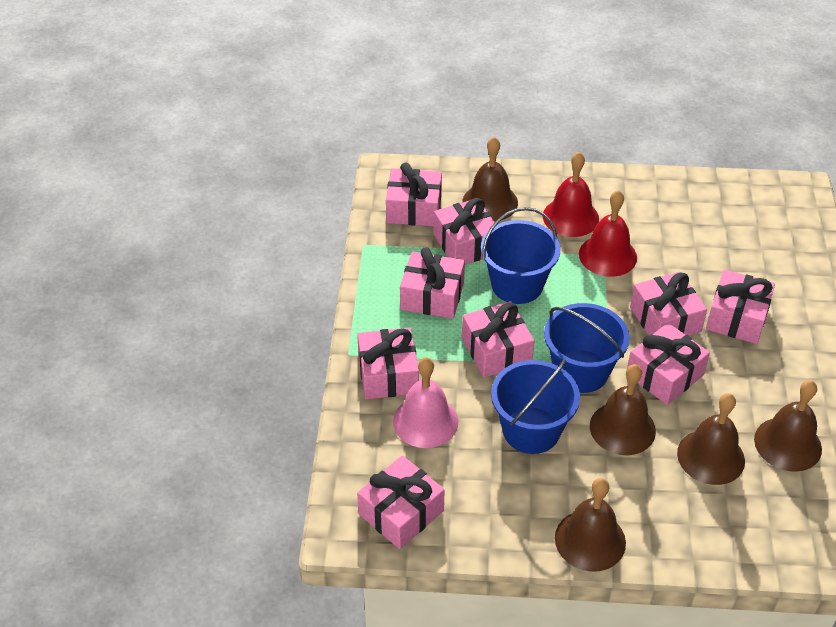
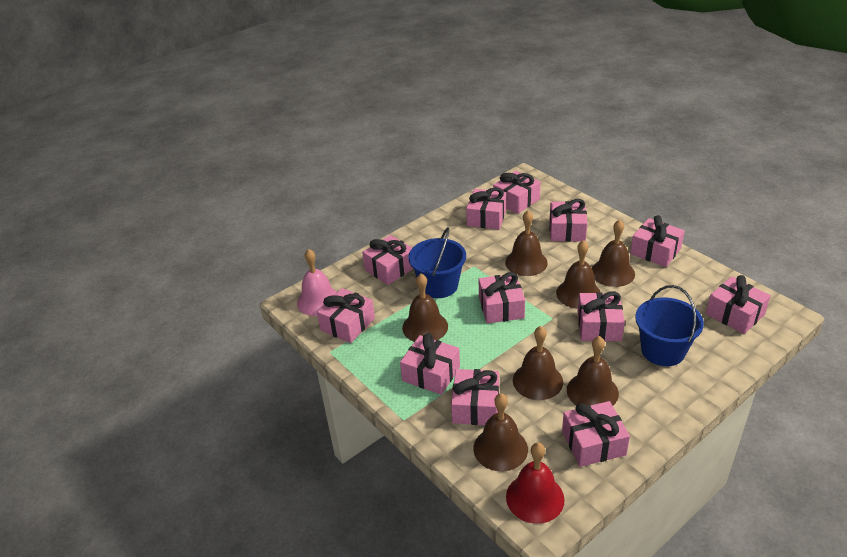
blue bucket: [481,207,560,304] [491,360,580,454] [544,303,630,393] = 3 -> [408,227,466,298] [635,285,704,366] = 2
brown bell: [462,137,518,221] [555,478,626,572] [590,364,656,455] [677,393,745,485] [754,380,822,472] = 5 -> [402,274,448,342] [473,393,528,471] [505,210,548,276] [513,326,563,400] [556,240,600,309] [567,336,619,406] [592,220,635,287] = 7
pink gift: [357,327,419,399] [357,455,445,549] [386,163,442,226] [400,247,465,319] [434,198,495,264] [462,301,534,378] [627,323,710,405] [630,272,707,336] [706,270,775,344] = 9 -> [317,288,375,343] [362,235,414,285] [400,333,460,395] [451,369,499,425] [466,188,507,230] [479,272,525,324] [493,171,541,214] [549,199,587,242] [562,401,630,467] [578,291,625,341] [630,215,685,267] [706,275,771,334] = 12
red bell: [543,152,599,237] [579,190,637,277] = 2 -> [506,442,565,524] = 1

